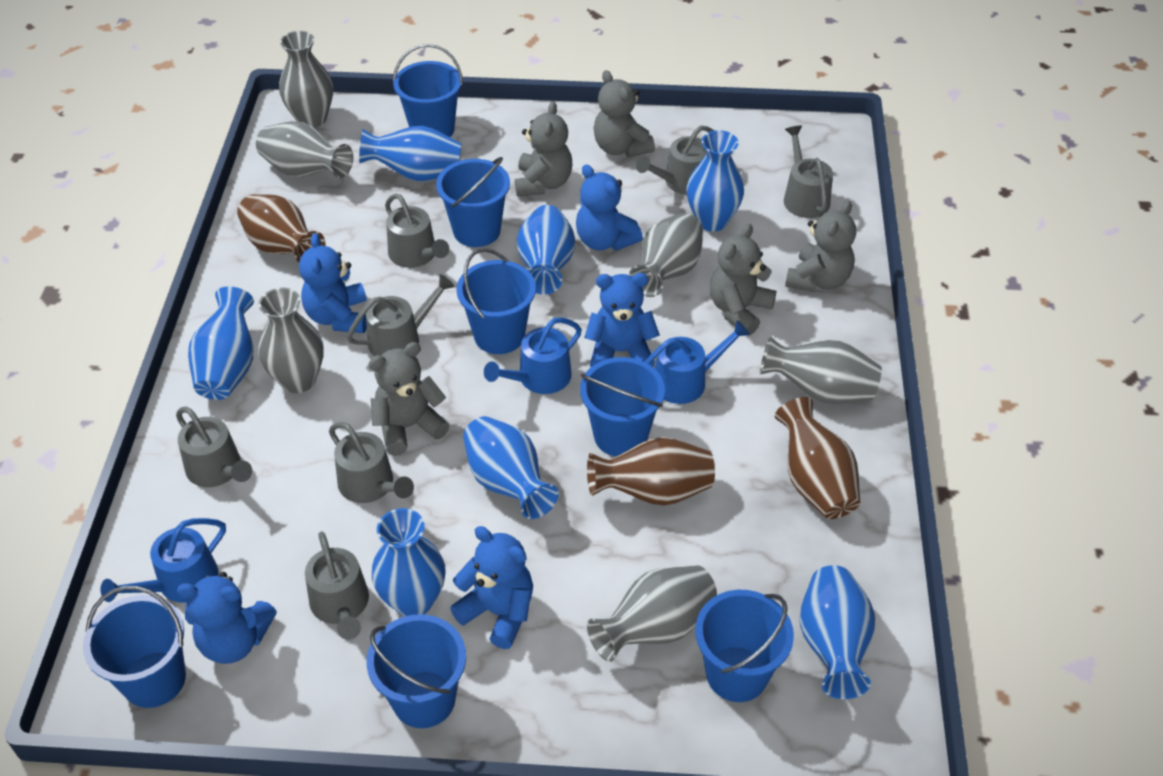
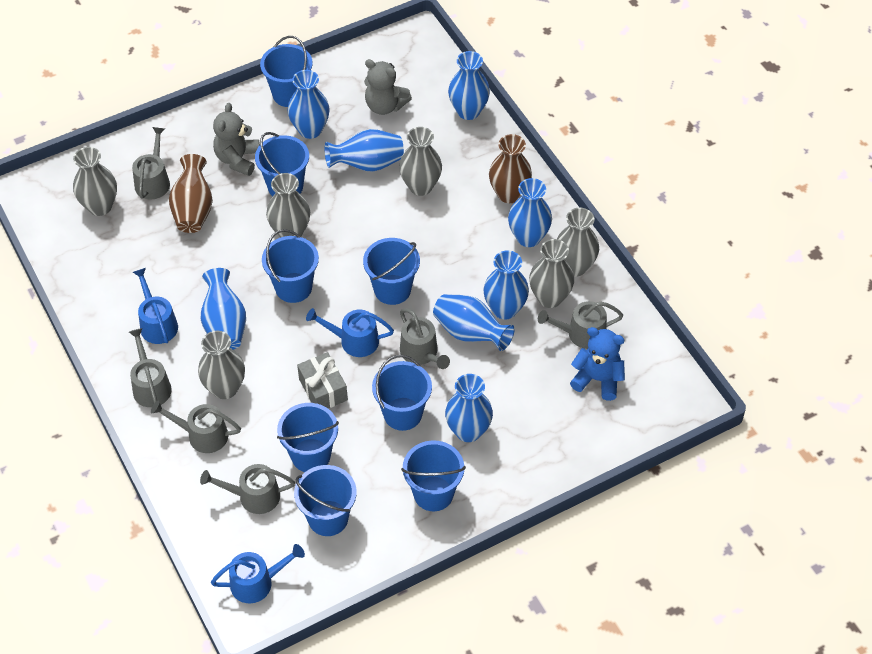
blue bucket: [83,586,186,708] [366,614,466,728] [393,44,463,137] [436,157,510,247] [456,248,536,354] [580,357,665,456] [695,590,794,702] = 7 -> [255,132,309,196] [260,36,313,107] [262,229,319,303] [277,403,339,472] [294,465,357,536] [363,238,420,305] [372,355,432,431] [401,440,466,511] = 8
blue teddy bear: [177,572,277,664] [299,233,367,333] [450,526,533,649] [576,164,643,251] [584,273,660,367] = 5 -> [570,327,625,401] = 1
blue vase: [188,286,254,400] [359,126,461,181] [372,508,446,616] [463,416,559,519] [517,205,575,295] [686,130,744,232] [800,565,875,699] = 7 -> [201,268,246,350] [287,70,330,139] [325,129,404,172] [433,294,515,351] [445,374,493,442] [448,51,490,120] [483,250,529,319] [508,178,552,247] = 8
brown vase: [237,194,325,263] [587,437,715,505] [775,397,860,519] = 3 -> [169,154,213,233] [489,134,532,203] = 2
grey gift: none = 0 -> [297,352,348,408] = 1
grey teddy bear: [368,342,450,456] [515,101,572,196] [594,70,655,157] [710,224,776,335] [785,201,856,292] = 5 -> [213,103,260,176] [364,59,412,115] = 2
grey watering can: [176,407,252,487] [305,531,369,640] [329,422,414,503] [347,274,455,356] [385,193,449,268] [636,125,715,195] [784,126,833,218] = 7 -> [129,328,172,407] [132,127,170,199] [151,400,241,453] [200,464,295,514] [400,308,450,369] [538,301,623,349] = 6

